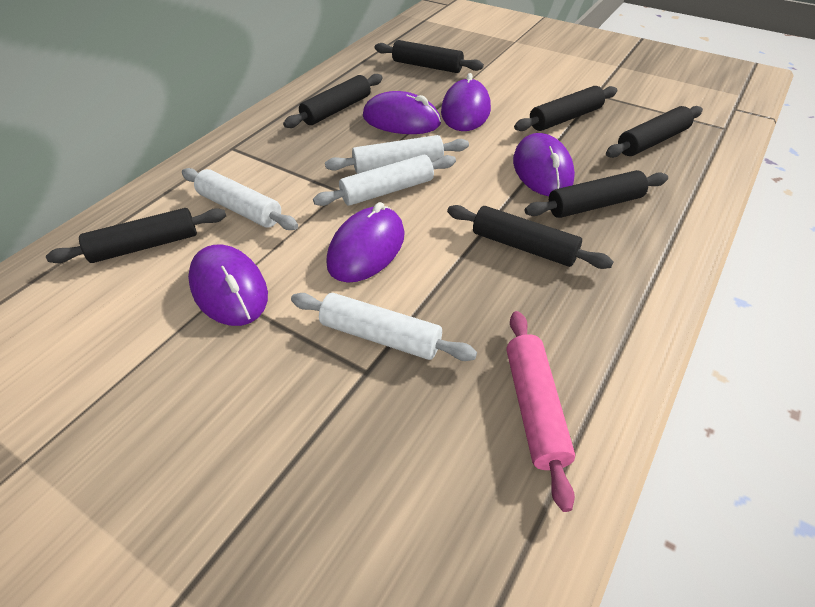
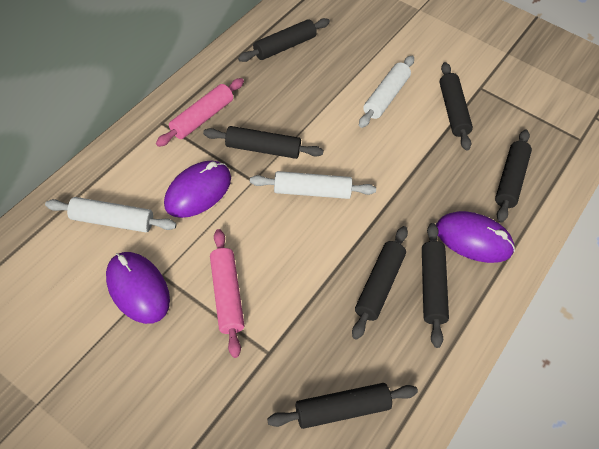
pink rolling pin: [507,311,575,512] = 1 -> [156,78,244,147] [210,229,245,358] = 2
purple mouse: [188,245,268,326] [326,202,405,283] [363,91,441,134] [441,73,491,131] [513,133,575,196] = 5 -> [106,252,170,324] [164,161,231,218] [436,211,515,263] = 3
white rolling pin: [182,168,298,230] [291,293,477,361] [313,155,456,206] [325,135,469,174] = 4 -> [45,197,176,232] [250,171,376,199] [359,56,414,128] = 3

